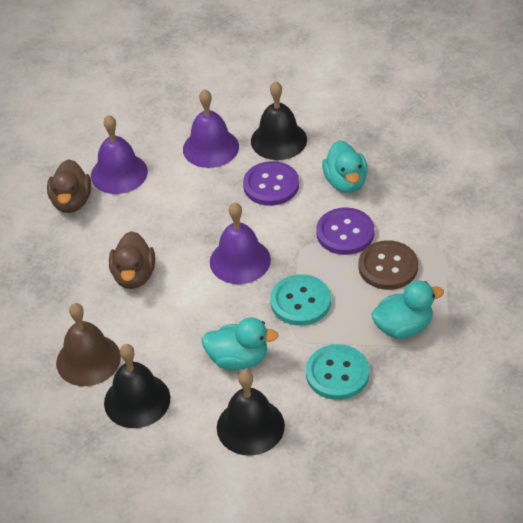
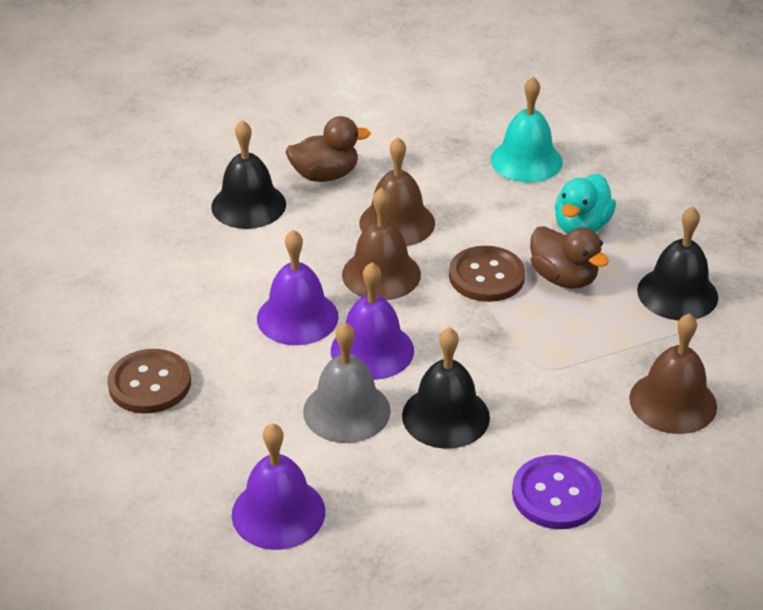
brown bell: [56,303,121,386] = 1 -> [342,187,421,300] [359,137,435,246] [629,313,717,434] = 3
brown button: [359,240,418,290] = 1 -> [107,349,191,414] [449,246,525,302] = 2
grey bell: none = 0 -> [303,322,391,443] = 1
purple button: [243,161,299,206] [316,207,374,255] = 2 -> [512,455,602,529] = 1
turquoise bell: none = 0 -> [491,77,563,182] = 1
turquoise button: [270,274,331,326] [306,344,369,400] = 2 -> none = 0
turquoise duck: [201,317,279,370] [322,140,368,193] [371,281,444,339] = 3 -> [555,174,616,234] = 1

